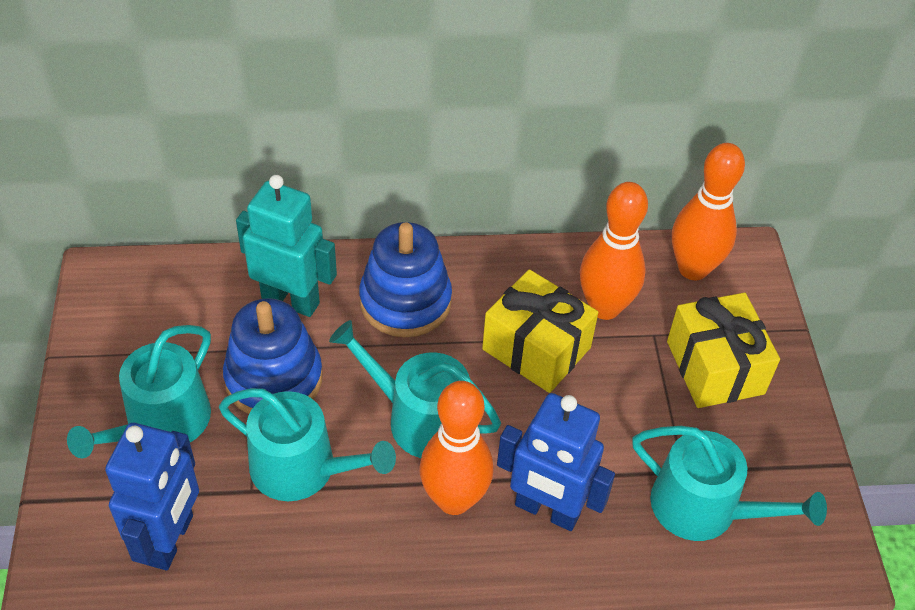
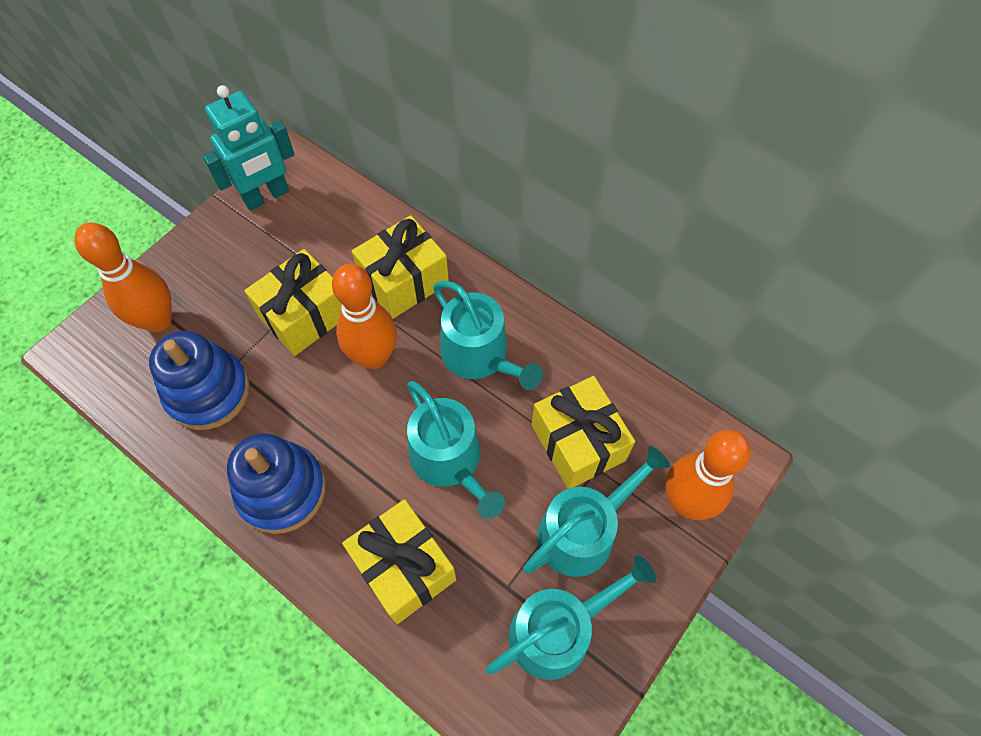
blue robot: [105,423,199,570] [497,393,615,531] = 2 -> none = 0
yellow gift: [482,269,598,393] [667,293,780,408] = 2 -> [244,249,342,356] [342,499,456,624] [352,215,449,319] [532,376,635,489] = 4

